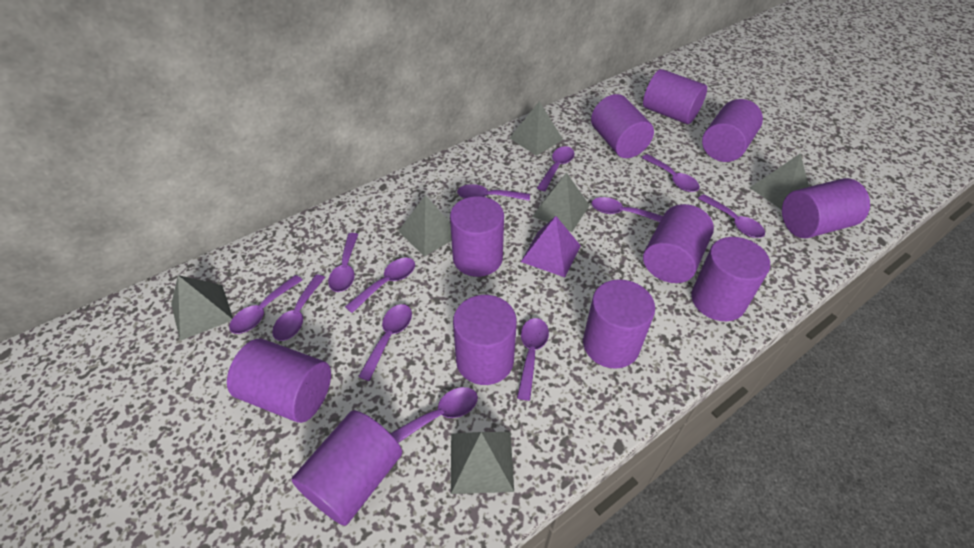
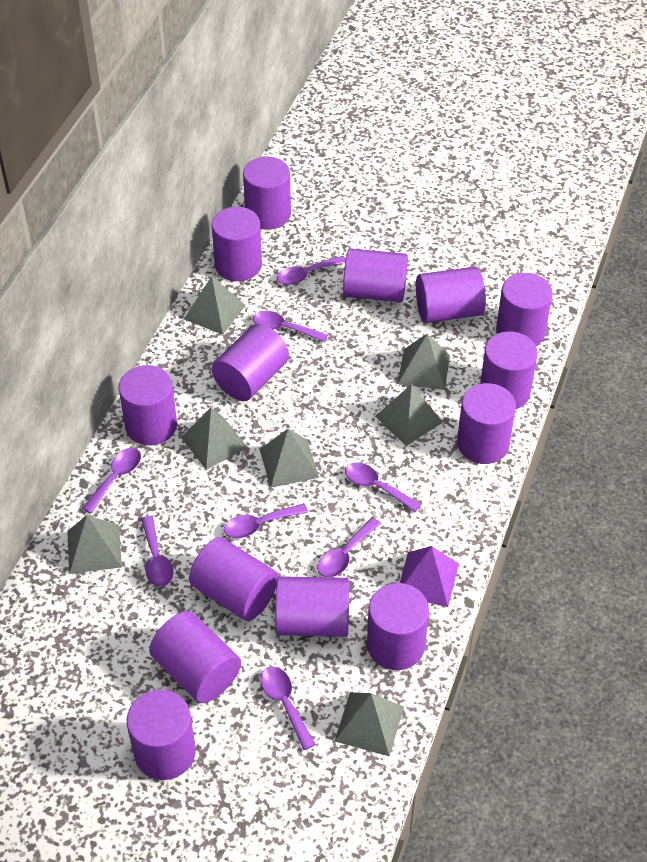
grey pyramid: [171,275,233,341] [399,195,452,257] [451,432,514,494] [510,101,563,156] [532,172,590,232] [750,153,809,210] = 6 -> [67,515,122,574] [181,408,248,470] [184,276,245,335] [259,429,319,488] [335,692,404,756] [375,384,443,446] [398,334,450,390] = 7
purple cylinder: [227,339,331,423] [291,410,402,526] [450,196,504,277] [453,295,517,385] [583,279,655,369] [591,94,654,158] [643,69,707,124] [643,204,714,283] [691,237,770,321] [702,99,763,162] [782,178,870,238] = 11 -> [118,365,177,445] [126,690,196,780] [149,611,241,703] [189,537,278,621] [212,207,262,281] [212,324,289,401] [243,157,291,230] [275,576,349,637] [343,248,408,302] [367,583,429,670] [416,267,486,323] [457,383,516,464] [480,332,538,409] [496,273,553,346] = 14
purple spoon: [229,275,303,334] [272,275,325,341] [328,233,359,292] [345,258,415,313] [358,304,412,381] [390,387,478,443] [457,184,530,201] [517,318,549,401] [537,146,574,191] [592,197,663,222] [642,154,700,192] [698,194,765,238] = 12 -> [82,448,141,513] [141,516,174,587] [224,503,308,538] [253,311,328,343] [260,667,316,750] [277,256,346,285] [318,517,381,577] [345,462,421,512] = 8

